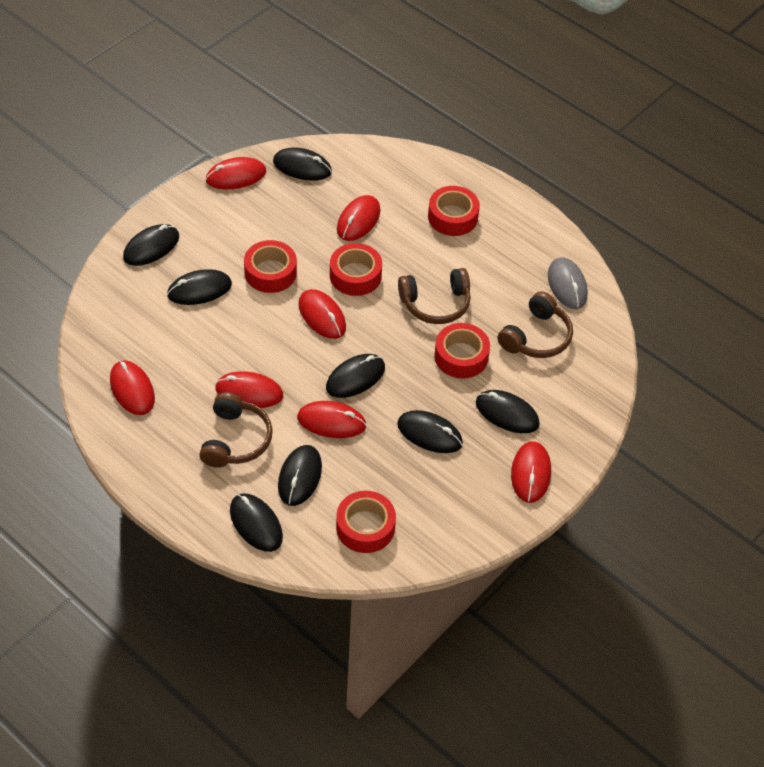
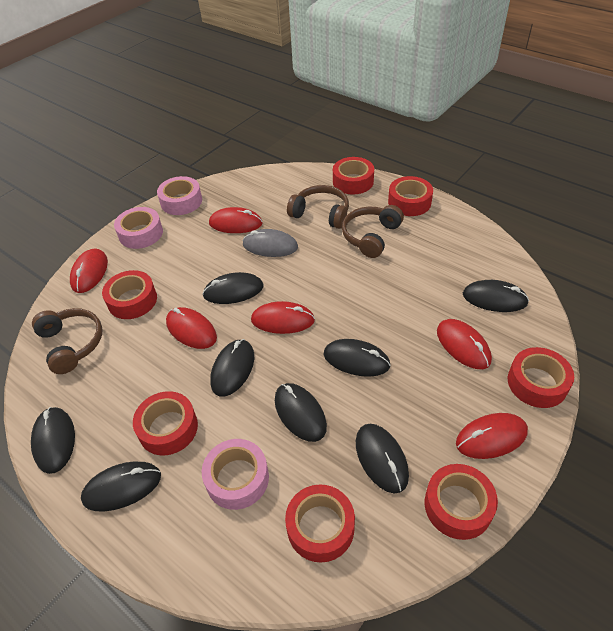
pink tape: none = 0 -> [114,207,163,249] [157,176,202,215] [202,439,269,510] = 3
red mouse: [110,360,155,415] [205,157,266,189] [215,371,283,408] [297,401,367,438] [299,289,346,339] [337,195,380,241] [511,441,551,503] = 7 -> [70,248,108,293] [166,307,217,349] [209,207,263,233] [251,301,315,334] [437,319,492,369] [456,413,528,459] = 6
red tape: [244,240,297,293] [330,243,382,296] [336,491,396,553] [428,186,480,236] [434,323,490,379] = 5 -> [102,270,157,319] [133,391,198,455] [285,485,355,563] [333,157,374,195] [388,176,433,216] [425,464,498,540] [508,347,574,408] = 7

